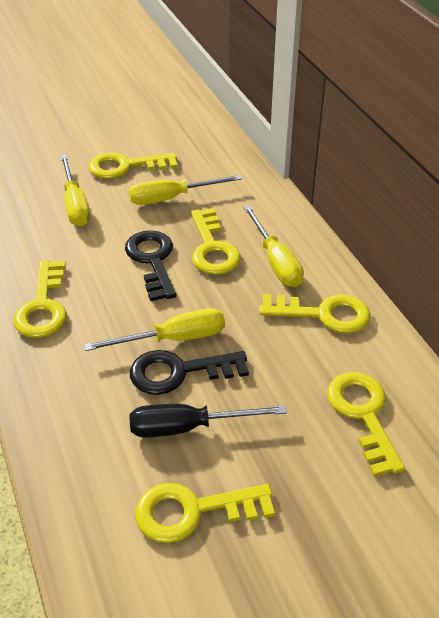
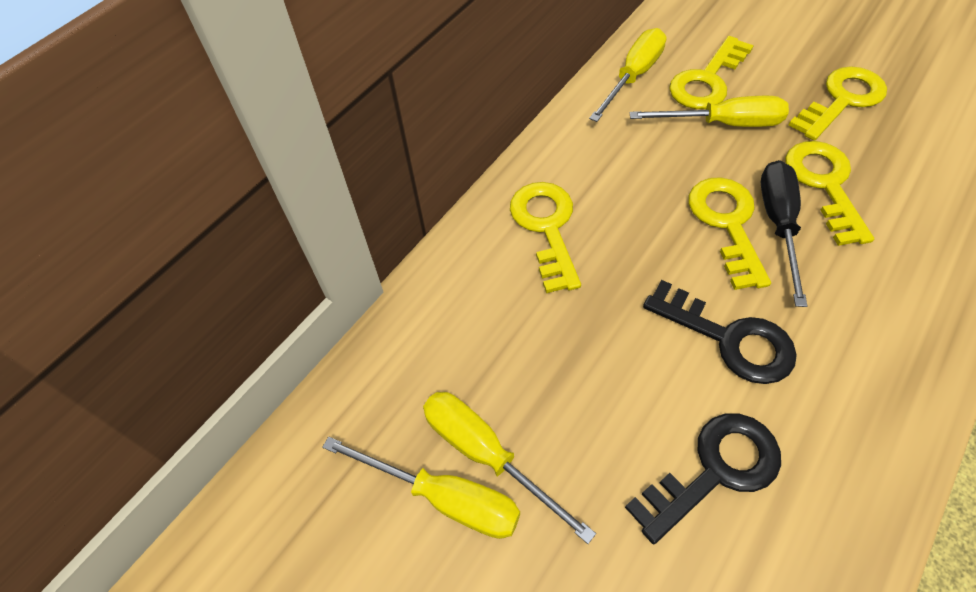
yellow key: [13,260,67,338] [88,152,177,179] [135,483,275,543] [191,208,241,275] [259,294,371,333] [327,372,405,476] = 6 -> [510,182,581,293] [669,36,754,109] [689,177,771,290] [785,141,874,246] [788,66,887,141] = 5

